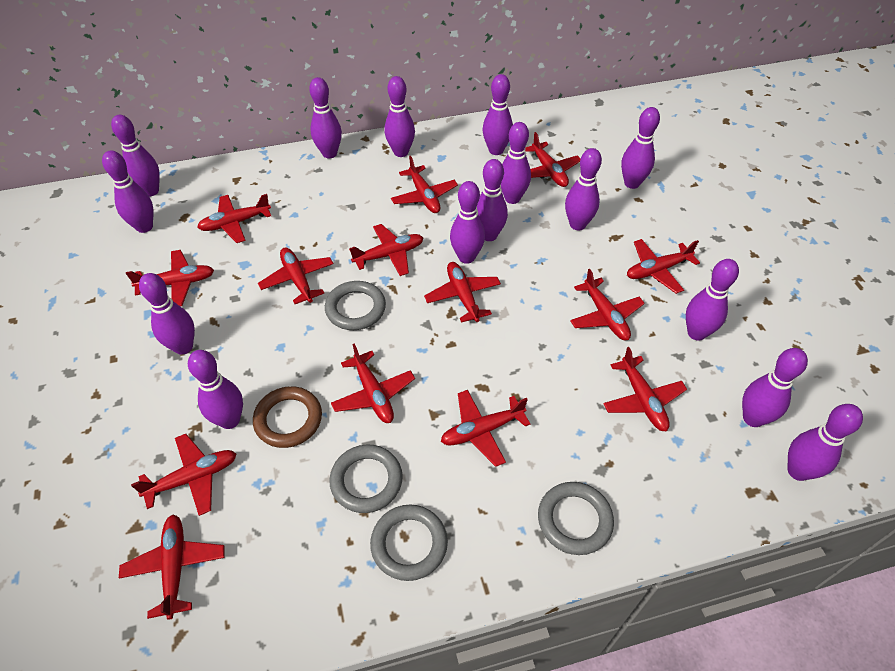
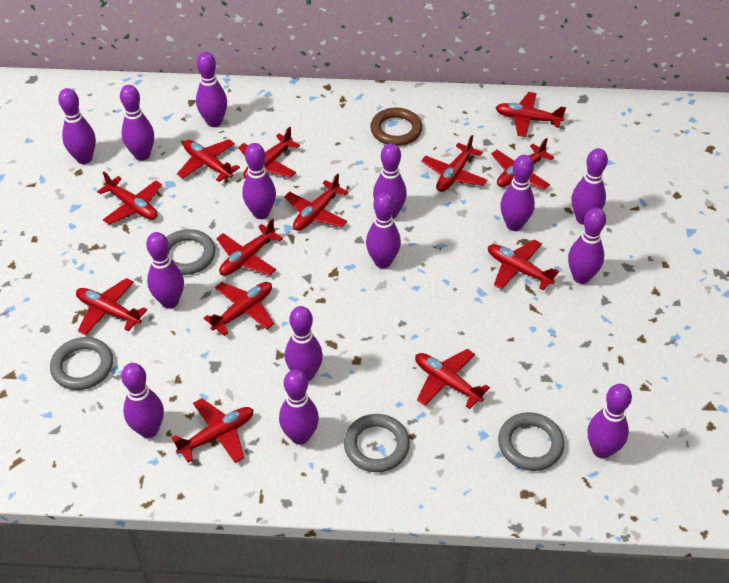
purple bowling pin: [102,150,153,233] [111,115,160,196] [139,273,195,355] [188,350,243,429] [309,77,342,158] [384,76,415,157] [450,181,485,264] [477,159,508,241] [482,74,513,155] [501,122,531,204] [565,148,602,230] [621,107,660,189] [686,259,739,341] [742,348,808,427] [787,404,863,481] = 15 -> [58,88,96,164] [120,85,154,161] [121,363,164,438] [146,232,184,308] [196,52,227,127] [242,143,276,219] [279,369,319,445] [285,306,323,381] [366,192,401,268] [373,143,407,219] [500,155,535,231] [568,207,606,284] [571,148,608,225] [588,384,632,459] = 14
red plane: [119,514,225,620] [126,250,214,306] [131,434,237,516] [197,194,271,243] [258,247,334,304] [331,344,415,423] [349,224,423,276] [391,156,458,213] [424,262,501,323] [441,390,530,467] [525,132,580,187] [570,269,645,340] [603,347,687,431] [627,239,700,294] = 14 -> [76,278,147,335] [97,172,162,224] [172,398,254,463] [177,139,240,182] [204,282,274,336] [216,218,283,276] [238,127,300,179] [284,173,348,231] [415,349,490,409] [421,135,488,192] [488,240,559,290] [491,138,554,189] [496,92,566,137] = 13

